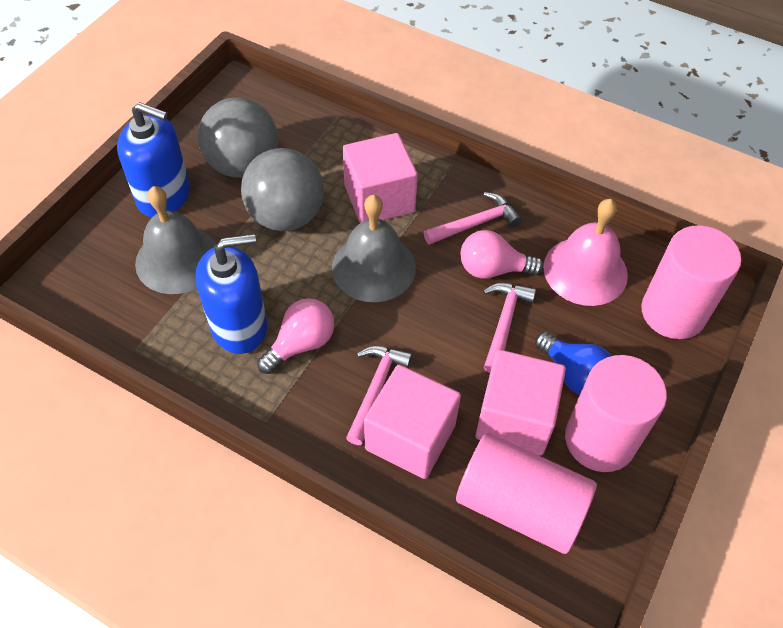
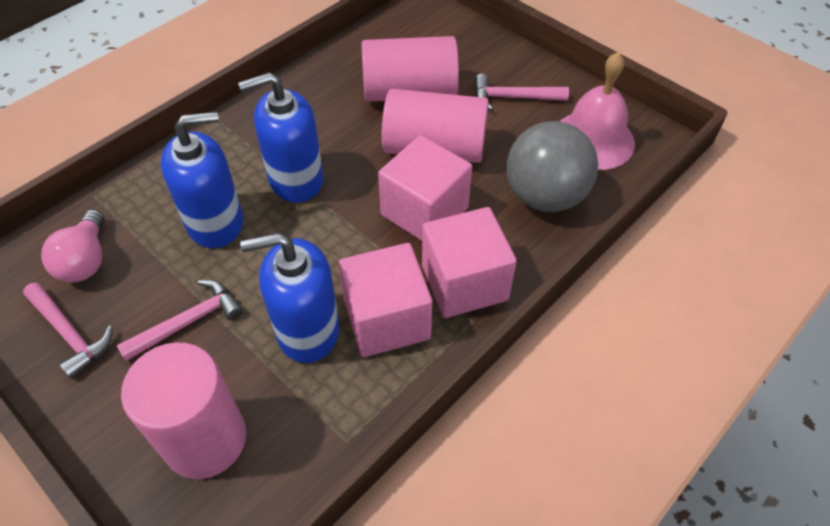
blue light bulb: [535,332,611,395] = 1 -> none = 0
blue soap dispenser: [117,102,190,218] [196,234,267,354] = 2 -> [161,111,243,248] [238,72,324,203] [240,233,340,363] = 3
grey ball: [198,97,278,178] [241,148,324,231] = 2 -> [507,121,598,212] = 1
grey bell: [135,186,217,294] [332,195,416,302] = 2 -> none = 0
pink light bulb: [257,298,334,374] [460,230,544,279] = 2 -> [41,209,105,283] = 1

